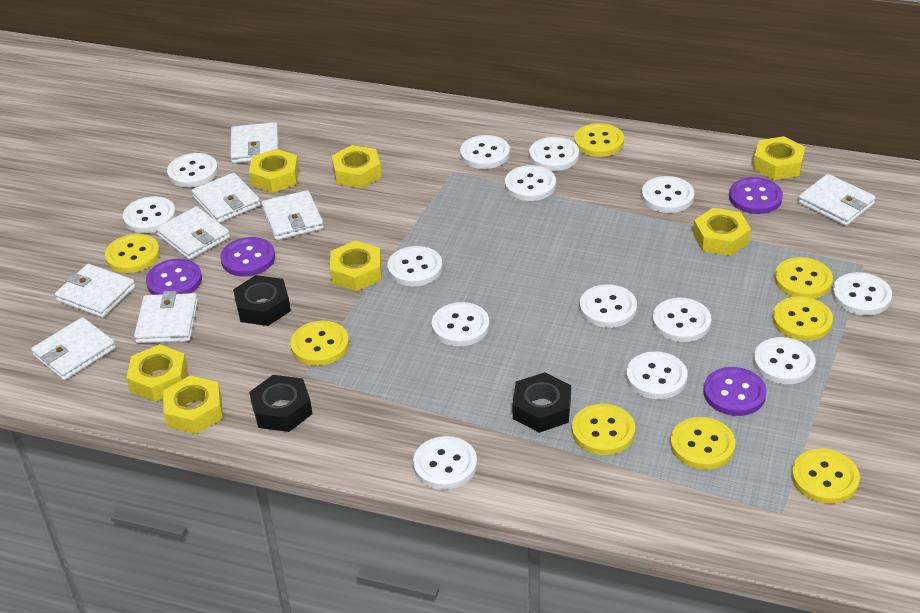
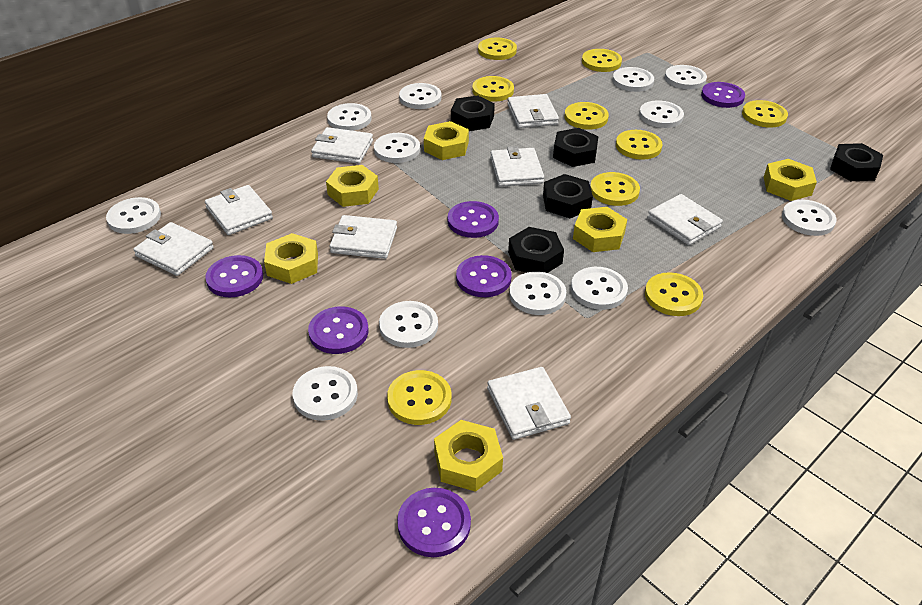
black nut: [233,275,291,326] [249,375,313,432] [512,372,571,433] = 3 -> [451,95,495,131] [508,227,564,273] [543,174,593,218] [553,128,599,167] [830,143,883,181] = 5
purple button: [146,259,202,295] [220,237,275,276] [704,367,767,416] [729,177,783,214] = 4 -> [205,255,263,297] [308,306,369,354] [397,488,471,557] [448,201,499,238] [456,255,512,297] [701,82,745,108] = 6
white button: [123,196,176,233] [167,153,218,187] [388,246,442,286] [413,436,477,490] [432,302,489,346] [460,135,510,169] [505,165,556,201] [529,137,579,171] [580,284,637,328] [626,351,688,399] [642,176,694,213] [653,298,711,342] [753,337,816,384] [832,272,892,315] = 14 -> [106,197,161,234] [293,366,358,421] [327,103,372,131] [374,133,420,163] [379,301,438,348] [399,83,442,109] [509,271,566,315] [571,267,628,310] [612,67,654,92] [639,100,684,128] [665,65,707,89] [782,199,837,236] = 12
yellow button: [105,234,160,273] [290,321,349,366] [572,404,635,455] [574,123,624,157] [670,417,735,470] [773,296,833,341] [775,257,833,299] [791,449,860,504] = 8 -> [387,370,451,425] [472,76,514,102] [478,38,517,60] [564,102,609,130] [582,49,622,72] [590,172,640,206] [616,130,663,160] [645,272,703,316] [742,100,788,128] = 9
yellow nut: [126,344,188,402] [163,375,223,434] [249,149,299,193] [330,241,381,291] [331,145,382,188] [693,208,751,256] [753,136,805,180] = 7 -> [264,233,318,284] [326,165,379,207] [424,121,469,160] [434,420,503,492] [573,207,627,252] [764,159,817,201] = 6

